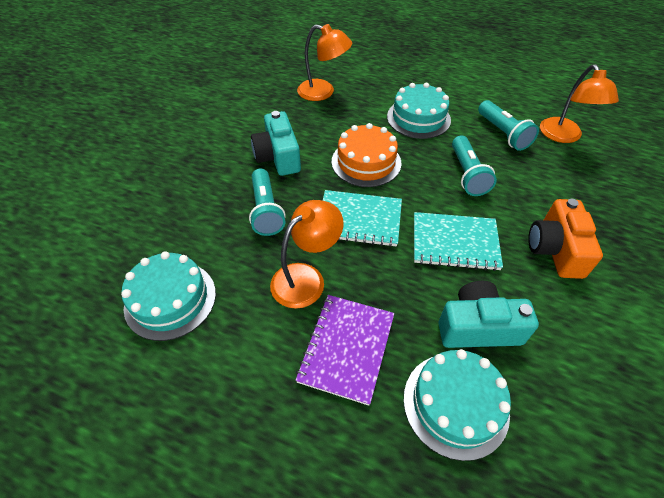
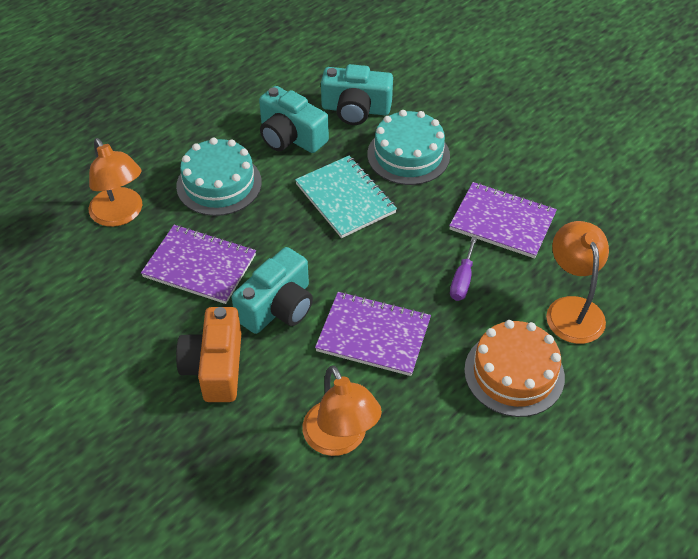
purple notebook: [295,295,394,406] = 1 -> [141,225,256,304] [315,292,431,376] [449,182,557,258] = 3
purple screwdriver: none = 0 -> [450,237,477,301] = 1
turquoise cake: [121,251,216,341] [387,83,451,139] [404,349,511,461] = 3 -> [176,138,262,216] [367,110,450,185] = 2
turquoise camera: [251,111,301,176] [438,281,539,348] = 2 -> [232,247,313,334] [259,86,329,153] [321,64,393,125] = 3
turquoise flashlight: [249,169,286,236] [452,136,497,196] [478,100,539,151] = 3 -> none = 0
turquoise notebook: [323,190,402,247] [414,212,503,271] = 2 -> [295,156,397,238] = 1

